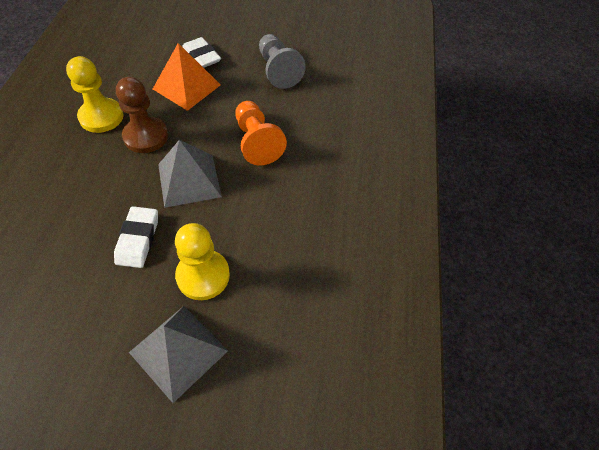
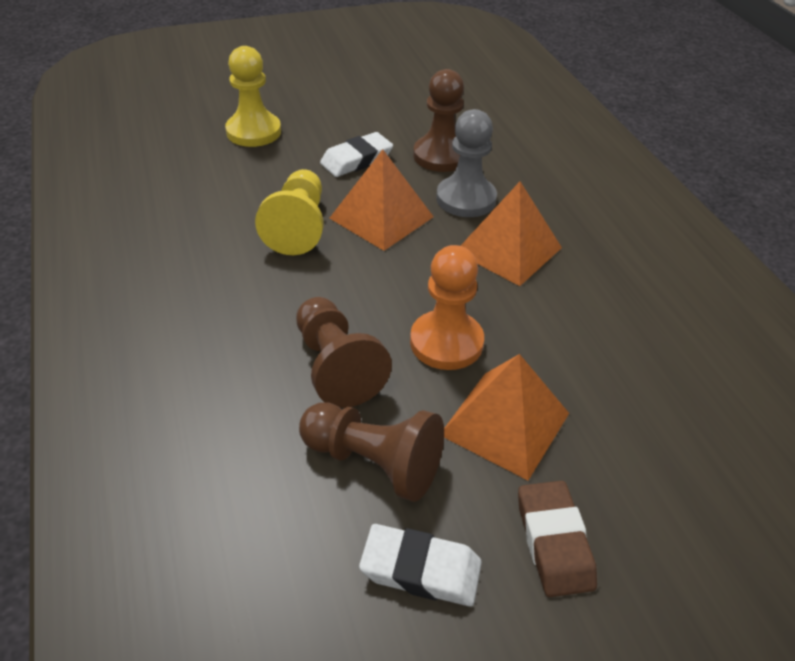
brown eraser: none = 0 -> [518,481,597,597] = 1
brown pawn: [116,77,168,153] = 1 -> [296,297,392,408] [299,402,444,502] [413,69,464,172] = 3
grey pyramid: [129,306,228,403] [158,140,222,208] = 2 -> none = 0
orange pyramid: [153,43,220,111] = 1 -> [329,149,434,251] [444,354,569,480] [461,181,562,286] = 3

